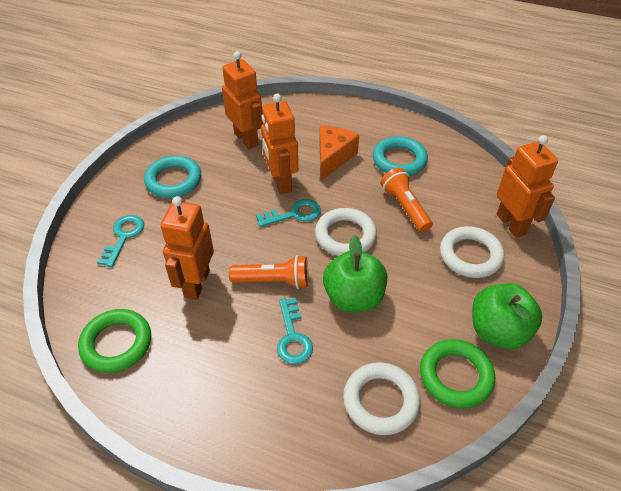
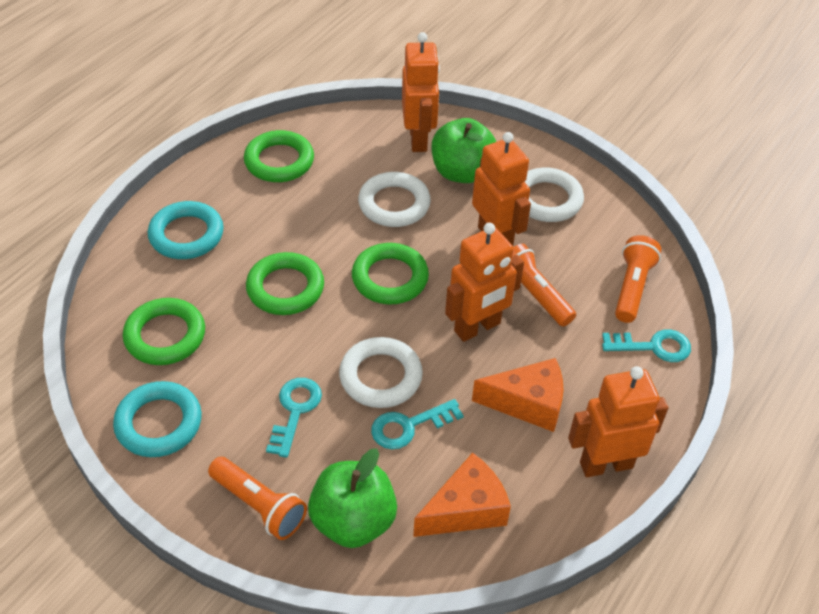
green ring: [78,309,151,373] [420,339,495,408] = 2 -> [123,298,205,365] [244,130,314,182] [246,252,324,315] [352,243,429,304] = 4
orange cheese: [320,126,359,181] = 1 -> [413,453,511,537] [472,358,563,432] = 2
orange flashlight: [229,255,308,289] [380,168,433,233] = 2 -> [208,457,307,540] [513,244,576,327] [615,235,661,323] = 3

